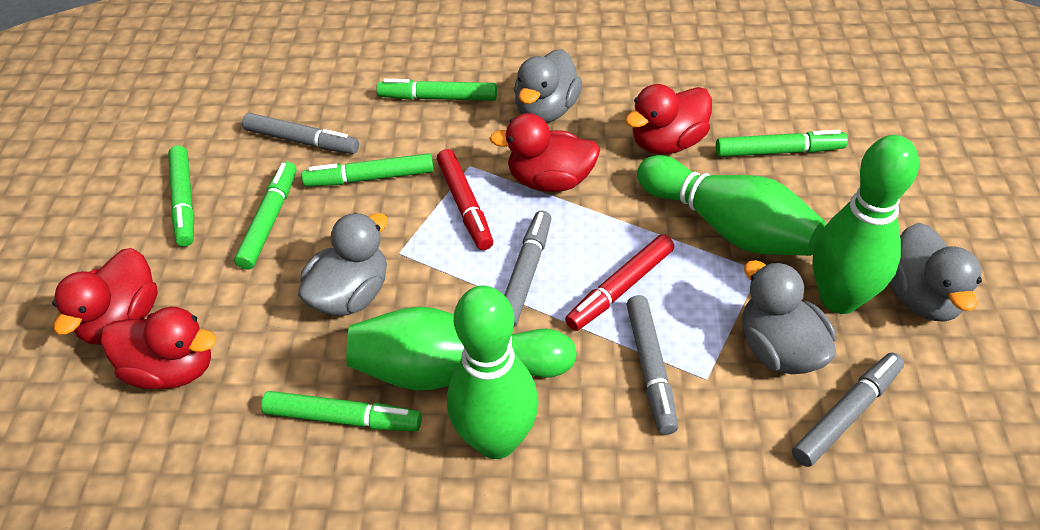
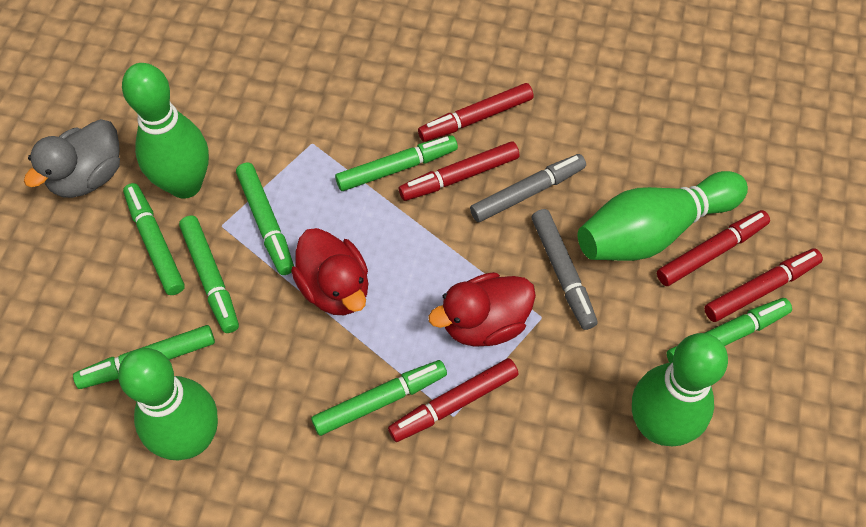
green marker: [168,145,194,247] [234,162,296,270] [261,391,422,431] [302,153,434,187] [376,79,497,101] [716,130,848,157] = 6 -> [73,325,215,389] [123,183,185,295] [179,216,239,333] [236,163,294,275] [311,360,447,436] [335,135,458,191] [667,298,792,363] = 7
grey duck: [298,213,388,316] [514,49,582,123] [743,260,836,374] [889,223,982,322] = 4 -> [24,119,120,198] = 1
grey marker: [242,113,359,154] [505,211,551,327] [626,295,678,435] [792,353,904,467] = 4 -> [470,154,586,222] [532,209,598,330] = 2
red duck: [52,248,158,345] [101,307,216,389] [489,113,600,192] [625,84,712,154] = 4 -> [291,228,368,315] [428,272,536,347] = 2
red marker: [437,149,493,250] [565,234,674,331] = 2 -> [388,358,519,442] [399,141,519,201] [418,83,533,142] [657,210,770,286] [704,249,823,322] = 5

